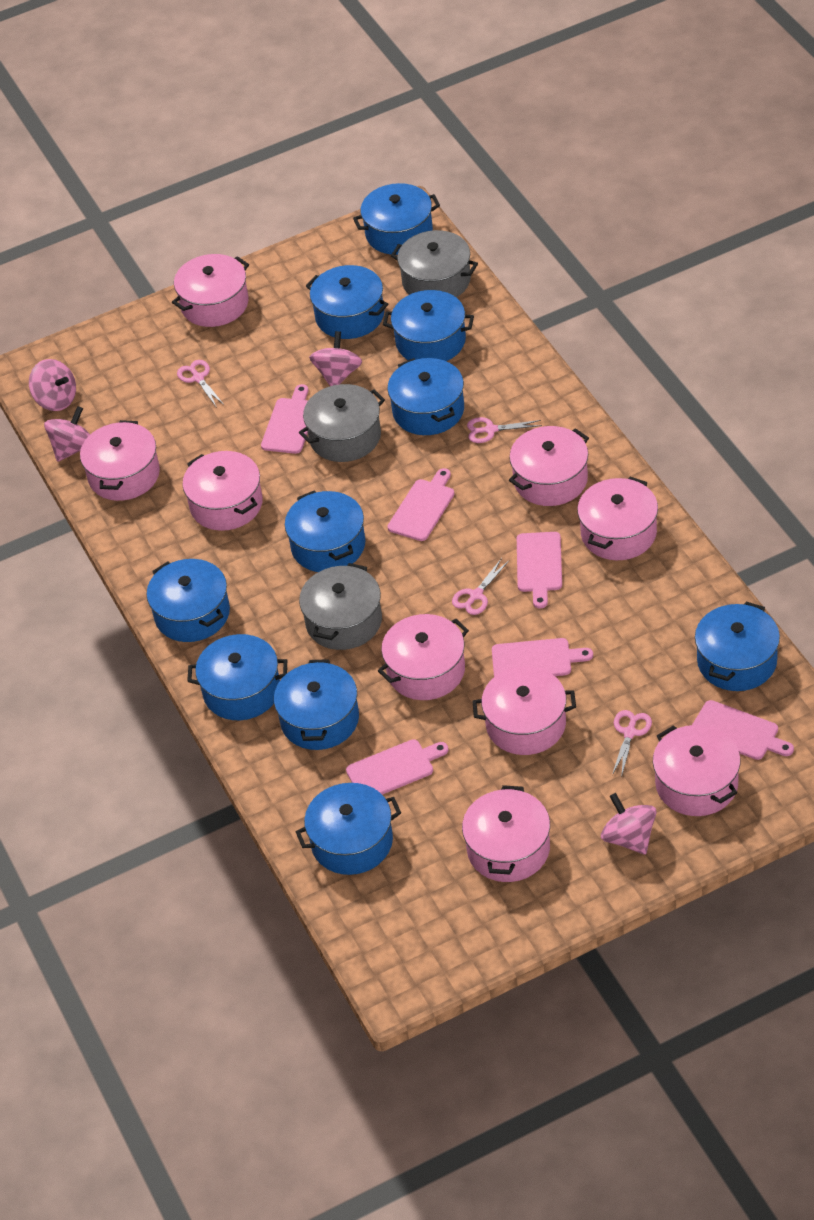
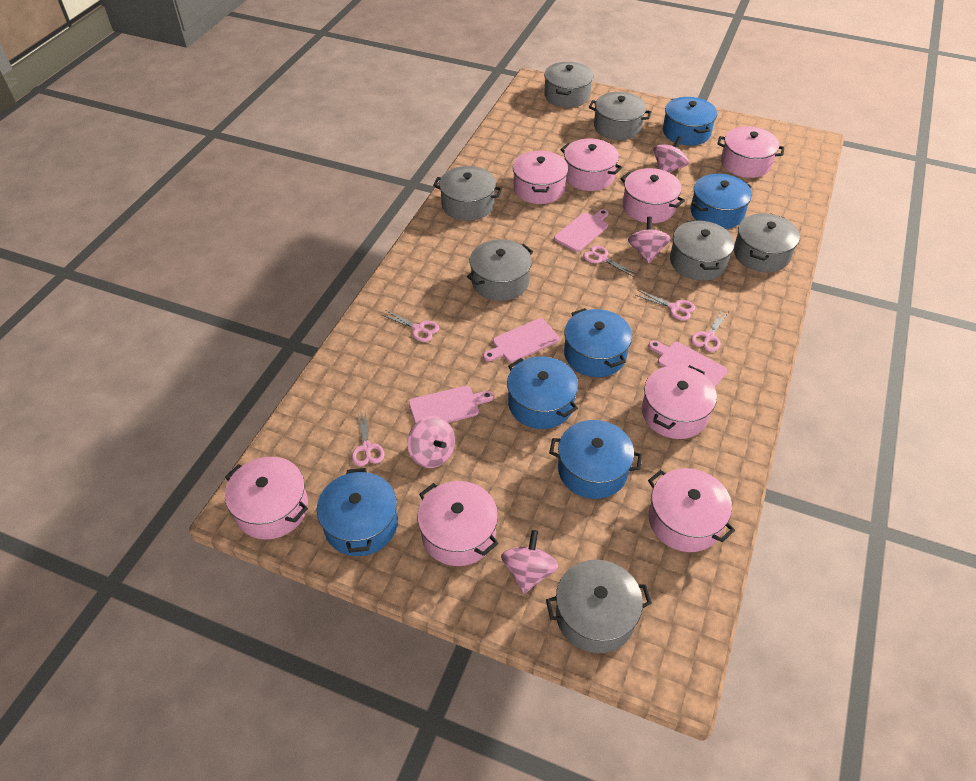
blue pot: [147,559,230,642] [187,634,287,720] [274,659,359,750] [285,491,366,572] [296,783,401,875] [306,265,388,339] [353,183,440,255] [383,290,474,361] [387,358,464,435] [695,601,780,691] = 10 -> [317,468,398,556] [507,356,578,429] [549,420,642,499] [564,308,632,377] [663,97,717,146] [690,174,752,229] = 6
grey pot: [299,384,385,462] [299,563,382,650] [391,230,478,297] = 3 -> [433,166,502,221] [467,239,533,301] [544,62,593,108] [546,560,652,653] [589,92,652,140] [670,220,734,281] [734,213,800,272] = 7
pink cutting board: [261,384,308,454] [346,739,449,795] [388,468,454,541] [492,638,593,677] [517,532,562,609] [692,700,794,760] = 6 -> [409,386,494,424] [483,318,559,362] [554,209,608,252] [649,340,727,387] = 4
pink pot: [80,420,160,501] [172,254,249,327] [182,451,263,531] [378,614,469,700] [462,785,550,882] [472,667,576,755] [509,426,589,506] [577,477,658,560] [653,725,741,816] = 9 -> [225,457,308,540] [417,481,498,566] [513,151,568,204] [560,139,623,191] [621,168,685,223] [642,365,717,439] [648,468,735,552] [717,126,784,178] = 8
pink scissors: [177,360,224,408] [452,558,509,615] [467,417,542,443] [612,710,652,778] = 4 -> [352,411,384,466] [382,310,439,342] [583,245,637,277] [635,290,695,321] [691,310,728,352] = 5

